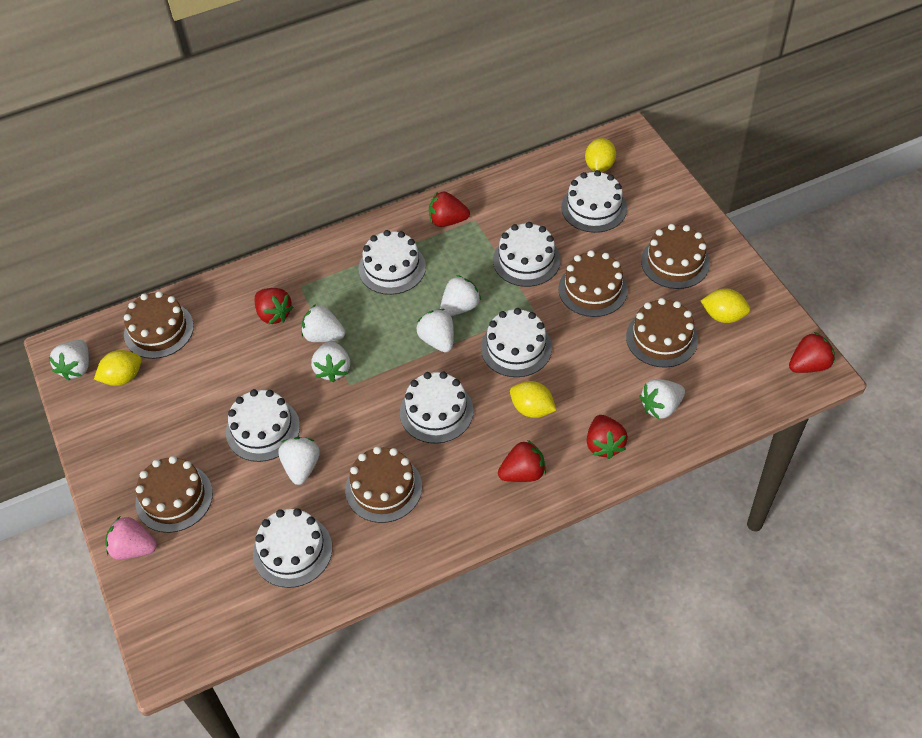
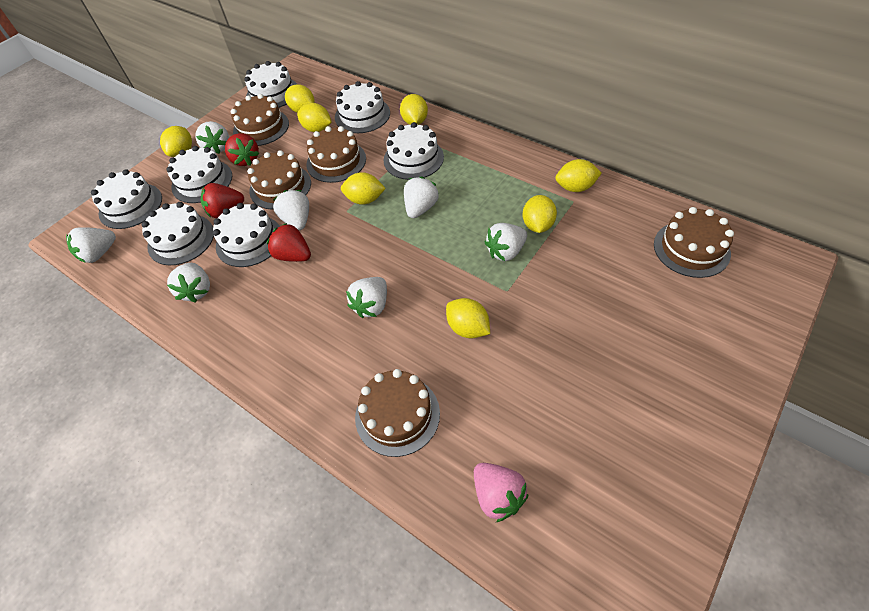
brown cake: [124,291,194,359] [135,456,213,533] [345,446,422,523] [558,250,628,317] [626,298,698,368] [641,224,710,289] = 6 -> [231,94,289,146] [247,150,311,209] [306,126,366,183] [355,369,440,457] [654,207,734,278] = 5
red strawberry: [255,288,293,324] [429,191,470,227] [498,440,546,482] [587,415,628,459] [789,332,835,373] = 5 -> [201,183,244,218] [225,133,259,166] [267,223,311,262] = 3
yellow lemon: [94,350,142,386] [510,381,557,418] [585,138,616,172] [701,289,750,323] = 4 -> [160,126,192,157] [285,84,315,113] [297,103,332,132] [341,172,386,205] [400,94,428,125] [446,298,490,338] [522,195,557,233] [555,159,602,192] = 8

